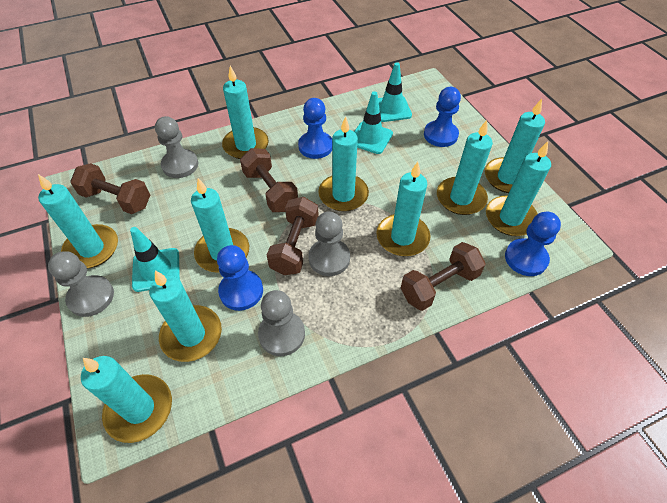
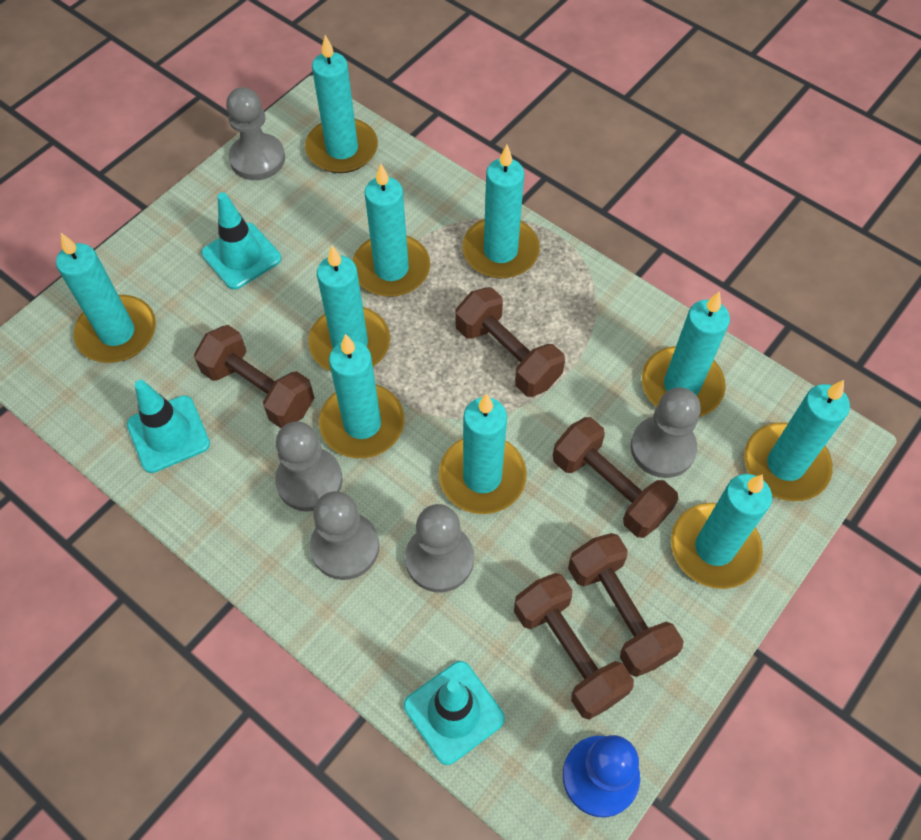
blue pawn: [217,245,263,311] [298,98,332,159] [424,87,461,147] [505,211,561,276] = 4 -> [563,735,640,818] = 1
brown dumbbell: [70,163,150,214] [240,148,298,212] [267,197,319,275] [401,242,486,311] = 4 -> [194,325,314,428] [455,287,565,397] [514,573,634,720] [553,417,678,538] [568,533,683,677] = 5
grey pawn: [48,251,114,317] [155,116,198,178] [258,290,305,356] [309,211,350,276] = 4 -> [226,87,285,180] [275,421,343,512] [310,491,379,580] [405,504,474,593] [631,387,701,478] = 5

